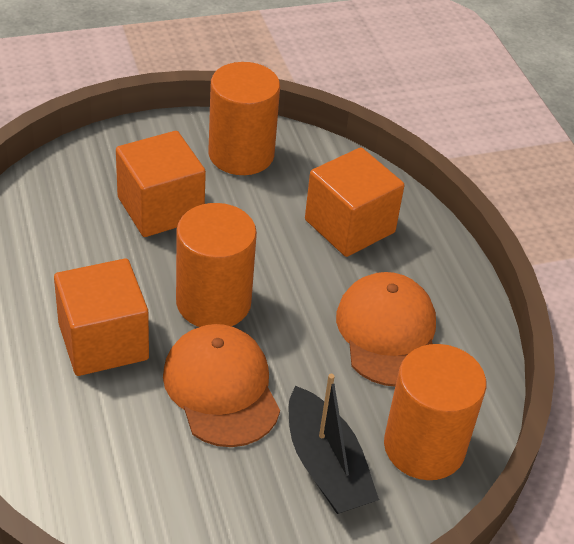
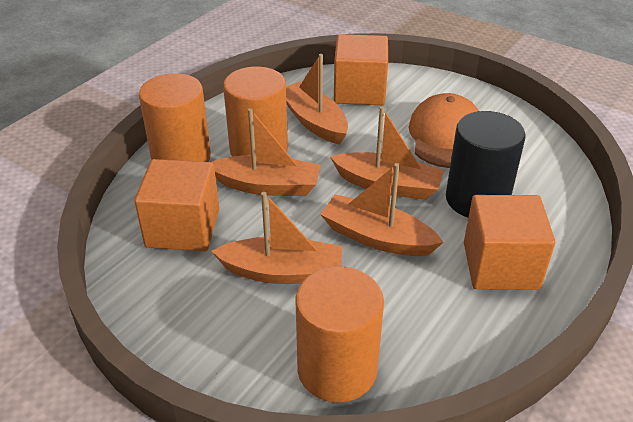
black boat: [289,374,379,514] = 1 -> none = 0
black cylinder: none = 0 -> [446,111,526,217] = 1
orange boat: none = 0 -> [211,192,343,284] [212,108,321,196] [286,54,348,145] [320,163,444,256] [330,107,444,200] = 5
orange cap: [163,324,280,447] [336,272,436,386] = 2 -> [409,93,479,168] = 1

